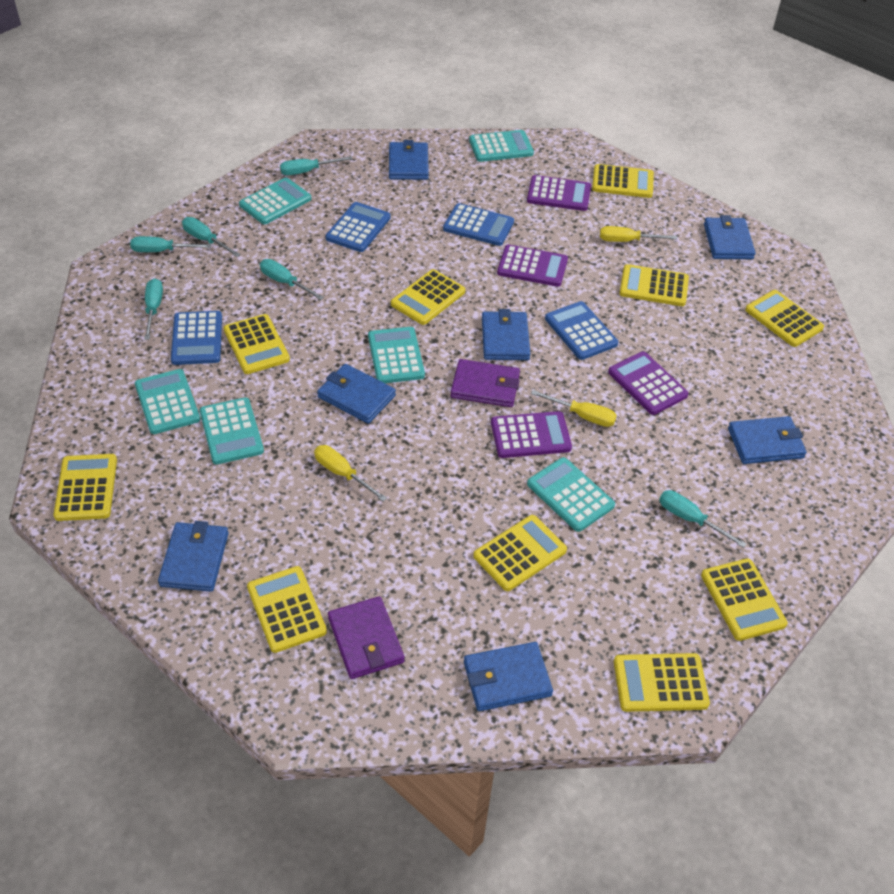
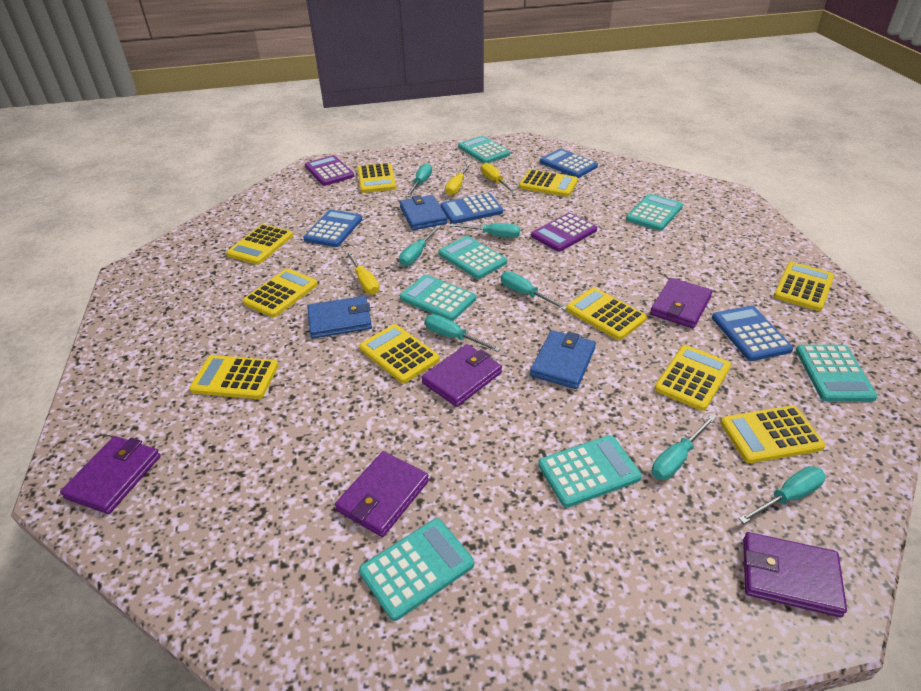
blue wallet: [158,521,229,592] [317,364,396,424] [389,140,429,180] [464,642,553,711] [482,309,530,360] [704,215,756,259] [728,416,807,464] = 7 -> [307,296,372,338] [399,195,447,230] [530,330,596,389] = 3
purple calculator: [491,411,572,458] [497,245,568,287] [527,175,591,211] [608,351,689,415] = 4 -> [305,155,354,186] [531,213,597,252] = 2
purple wallet: [328,596,405,679] [451,359,520,407] = 2 -> [60,436,161,514] [335,451,429,537] [421,344,502,407] [650,278,713,328] [743,532,847,617] = 5
turquoise calculator: [135,369,200,434] [200,397,264,464] [239,178,311,224] [368,327,425,383] [469,130,534,162] [527,457,615,532] = 6 -> [359,518,474,621] [400,275,476,321] [439,236,507,279] [458,136,510,163] [538,435,642,508] [626,194,683,231] [796,345,878,402] = 7
turquoise screwdriver: [130,236,211,252] [144,278,163,340] [182,217,240,257] [260,259,324,300] [280,156,352,175] [659,490,746,548] = 6 -> [399,226,441,266] [406,163,432,197] [425,314,501,352] [450,223,520,238] [501,271,568,310] [652,415,716,480] [738,466,826,524] = 7

